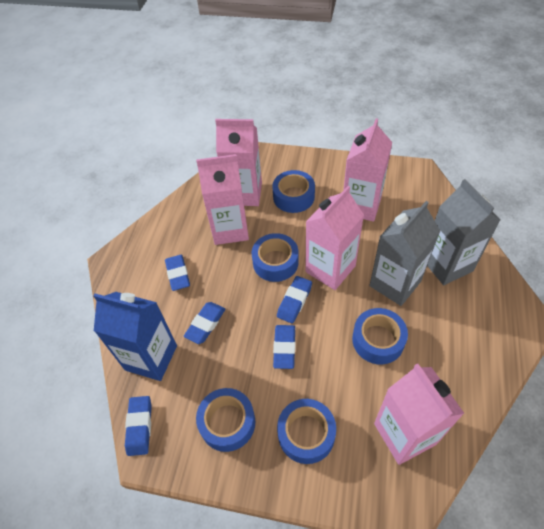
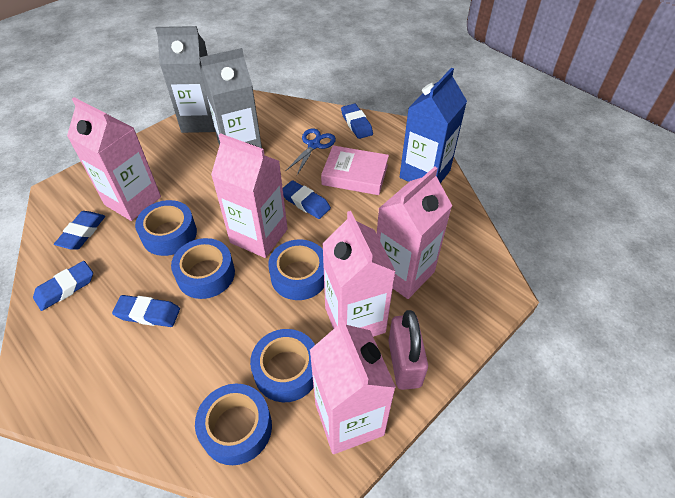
blue scissors: none = 0 -> [286,128,336,175] = 1
pink book: none = 0 -> [321,146,389,195] = 1
pink padlock: none = 0 -> [388,310,428,390] = 1

